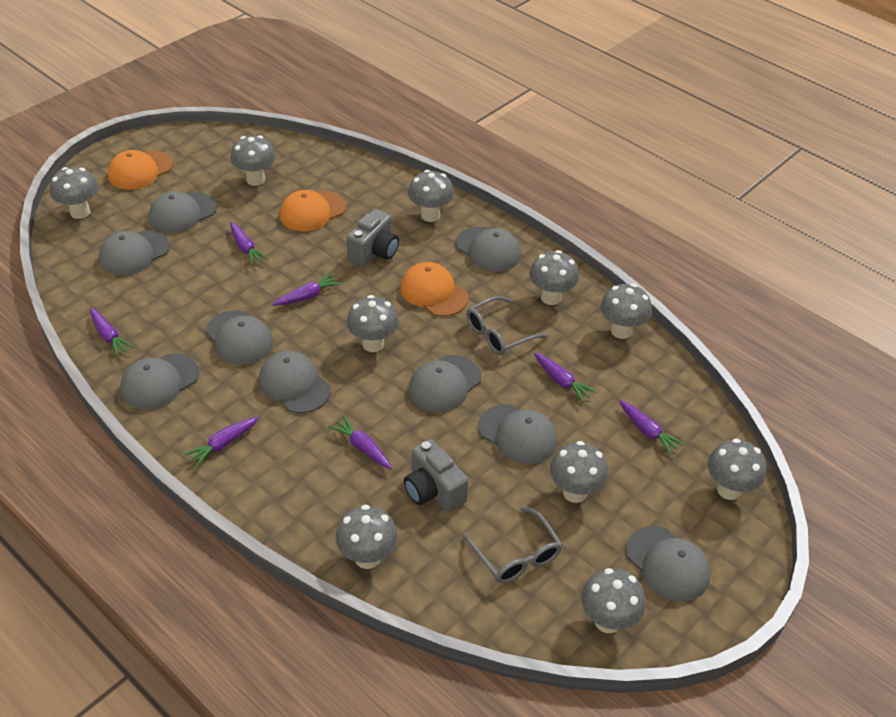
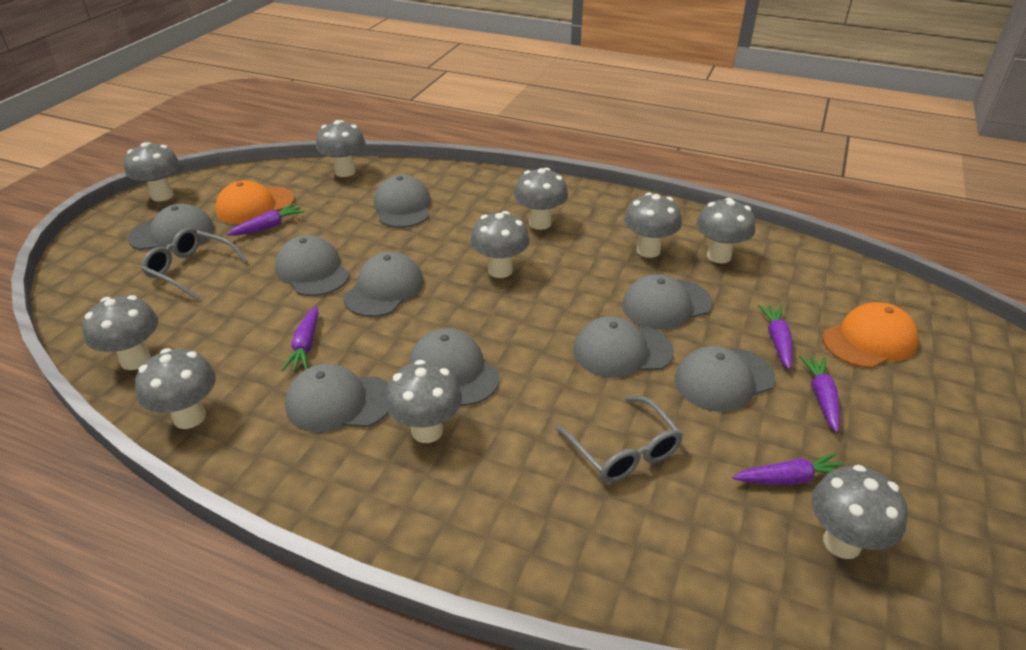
grey camera: [347,209,399,267] [404,439,468,512] = 2 -> none = 0
orange cap: [108,150,173,190] [280,190,346,231] [400,262,469,316] = 3 -> [215,180,295,224] [822,302,919,369] = 2
purple carrot: [90,308,134,357] [184,417,259,467] [230,222,268,266] [272,273,342,305] [329,416,392,469] [534,353,596,402] [619,400,685,455] = 7 -> [226,203,305,236] [281,306,319,371] [732,452,844,485] [758,304,793,369] [799,356,840,433] = 5

